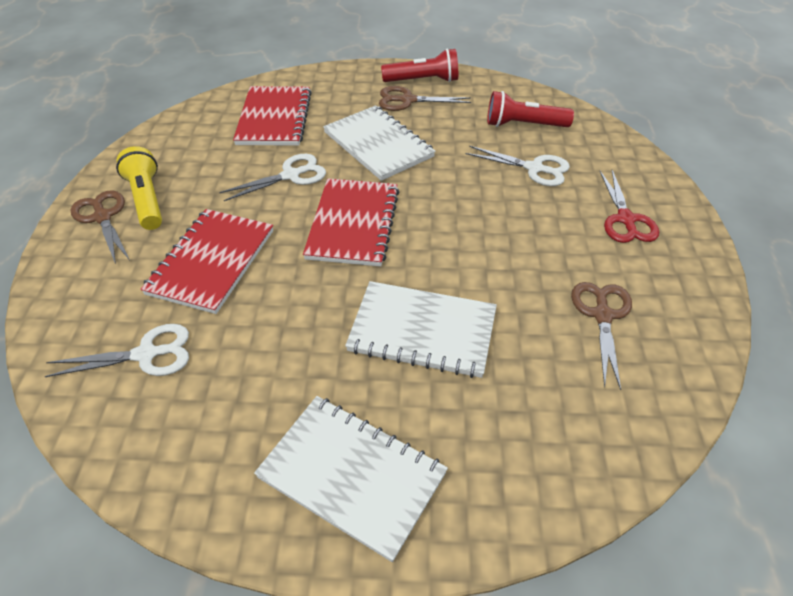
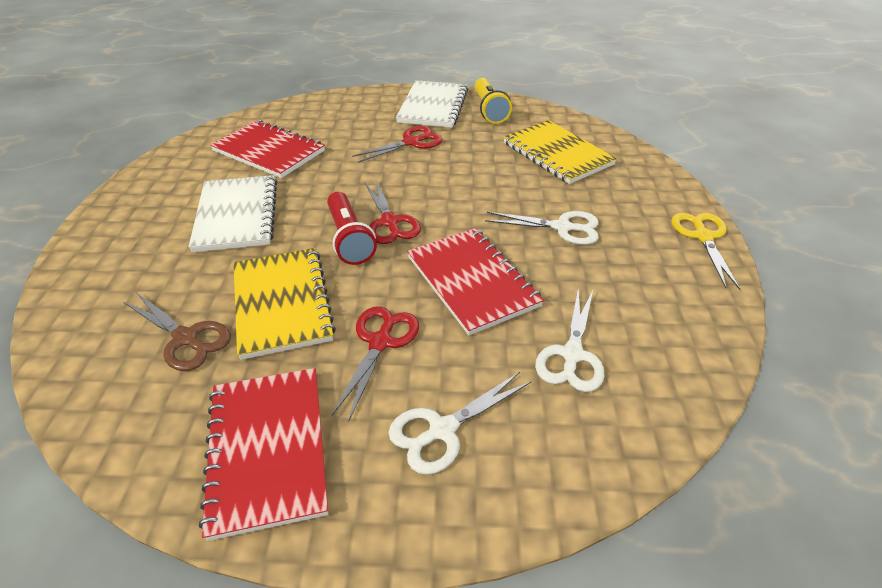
brown scissors: [71,190,129,264] [379,86,471,111] [571,282,632,390] = 3 -> [124,293,231,371] = 1
red flashlight: [381,49,458,82] [487,91,574,127] = 2 -> [327,192,377,265] = 1
red scissors: [600,170,659,243] = 1 -> [332,306,419,422] [352,126,443,163] [365,180,421,244] = 3
white notebook: [254,396,448,562] [323,105,436,181] [345,281,497,378] = 3 -> [189,175,277,253] [396,80,468,128] = 2
yellow notebook: none = 0 -> [234,248,336,360] [503,120,617,184] = 2
yellow scissors: none = 0 -> [671,213,740,290] = 1

